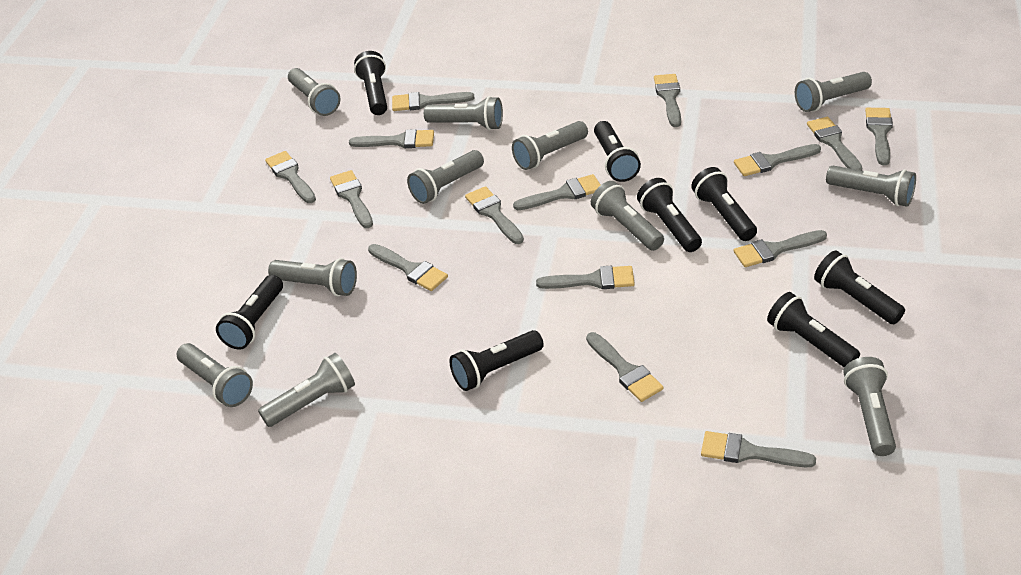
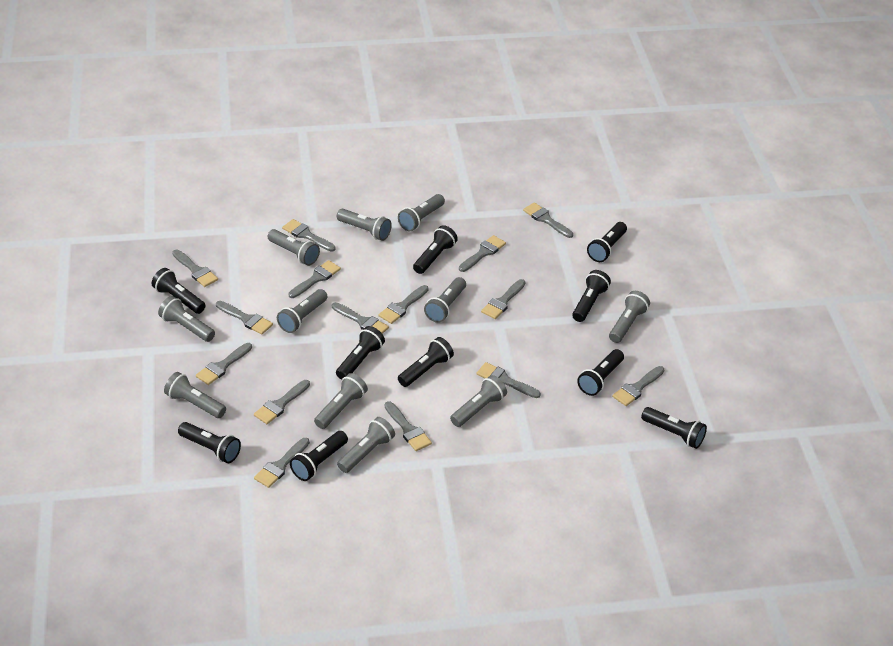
black flashlight: [216,275,283,350] [354,51,387,115] [449,330,544,391] [594,121,641,182] [637,178,702,252] [691,167,757,241] [767,292,860,367] [814,250,905,324] = 8 -> [152,268,206,314] [178,422,241,463] [290,431,348,481] [336,326,385,380] [398,337,454,387] [413,225,458,274] [572,270,611,322] [577,349,624,396] [587,222,627,262] [641,407,707,449] = 10

